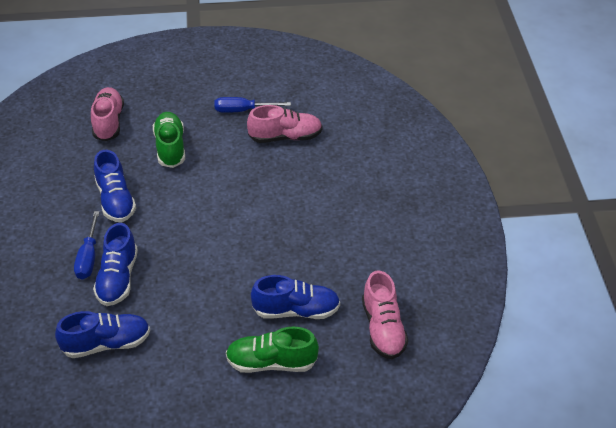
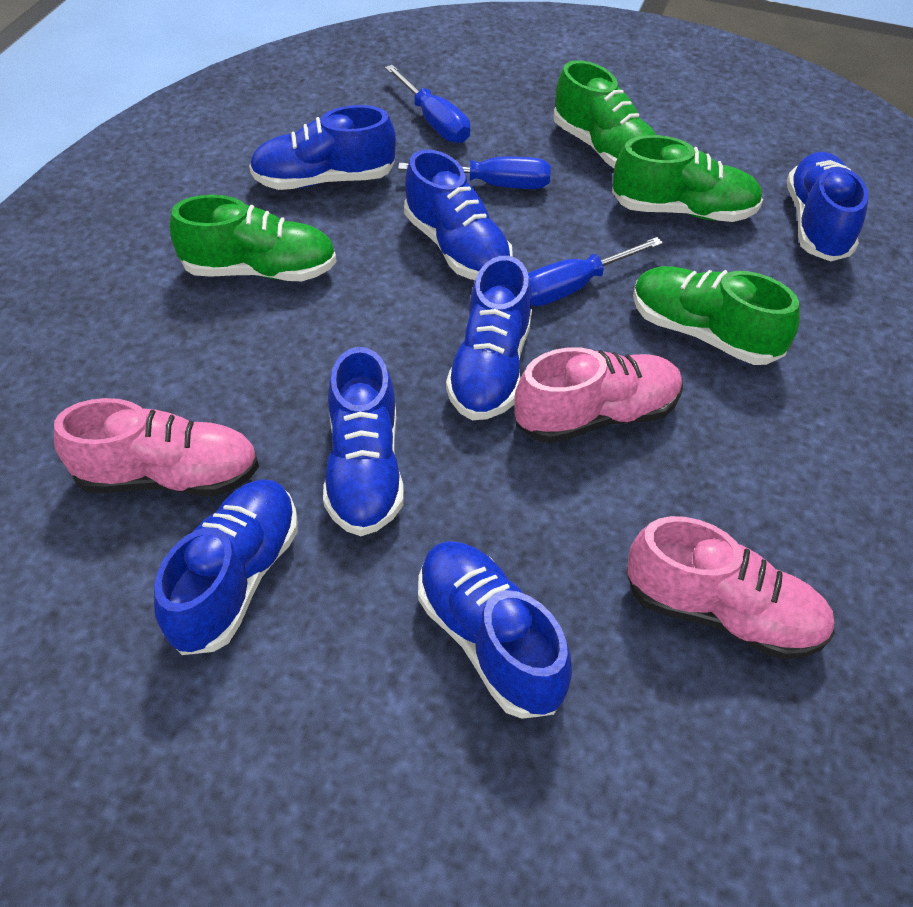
blue screwdriver: [74,211,100,280] [214,97,291,113] = 2 -> [385,65,470,143] [398,157,551,189] [528,237,663,306] = 3
blue shoe: [55,311,150,358] [93,223,138,306] [94,150,136,222] [251,275,340,319] = 4 -> [154,479,298,655] [249,105,396,190] [323,347,404,536] [404,149,513,280] [418,541,572,719] [446,256,532,420] [787,152,868,261] = 7
green shoe: [153,112,185,168] [226,326,319,373] = 2 -> [170,195,337,281] [553,60,656,168] [612,135,763,222] [633,266,800,365] = 4

